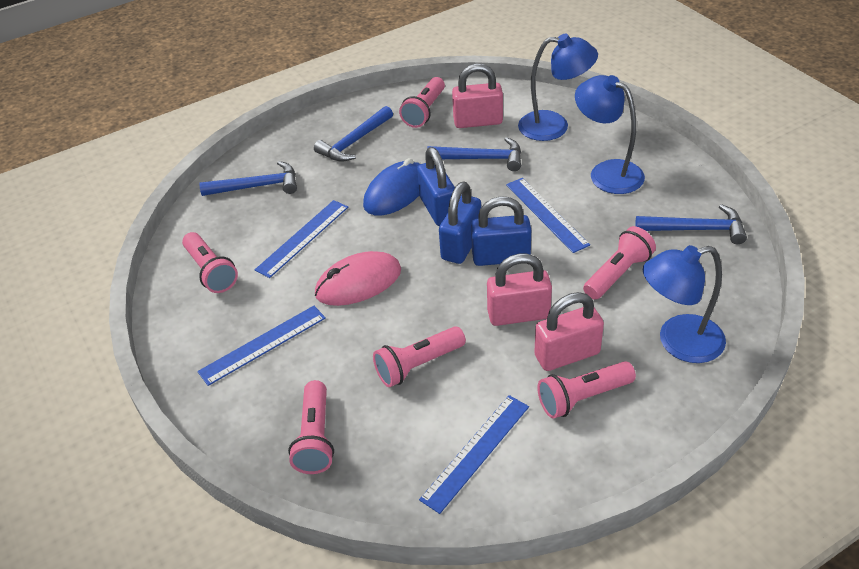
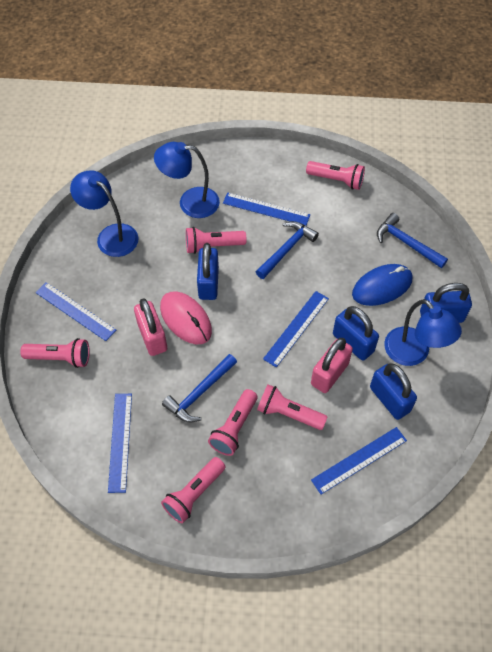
blue hammer: [199,161,297,196] [314,106,393,162] [427,137,521,171] [635,204,747,244] = 4 -> [162,354,237,422] [256,221,319,279] [377,213,448,268] = 3
blue padlock: [417,147,455,226] [439,182,481,264] [471,196,531,266] = 3 -> [197,243,219,300] [333,306,379,361] [370,363,417,420] [420,283,472,323] = 4
blue ruler: [197,306,326,386] [255,200,348,278] [419,395,529,514] [506,178,590,253] = 4 -> [35,282,116,341] [108,394,132,493] [223,193,310,226] [263,291,329,367] [311,427,407,494] = 5
pink padlock: [452,64,503,128] [487,254,552,326] [534,292,604,371] = 3 -> [134,298,167,356] [311,338,353,393] = 2

